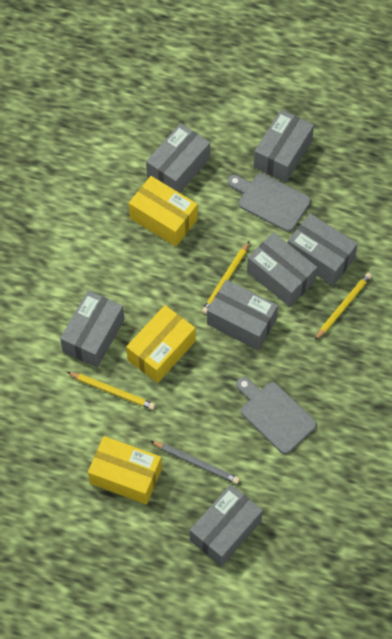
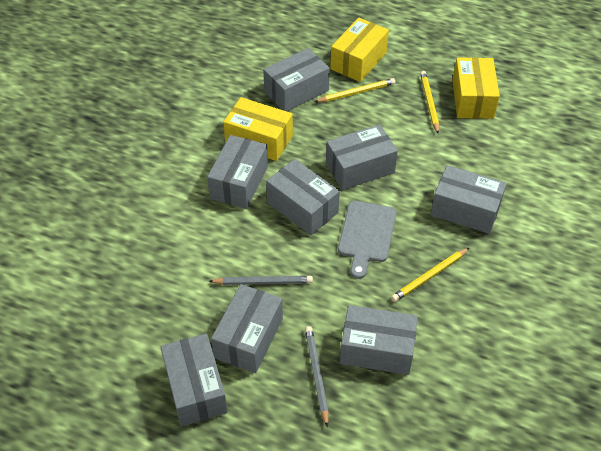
grey box: [60,290,124,368] [146,123,210,193] [190,484,263,567] [207,280,278,350] [247,232,317,307] [254,109,314,183] [288,214,358,286] = 7 -> [161,333,228,426] [207,135,268,209] [211,284,283,373] [263,48,330,111] [266,159,340,235] [326,124,398,190] [340,305,418,375] [431,165,507,234] = 8
grey cutting board: [228,173,311,232] [236,377,317,454] = 2 -> [338,201,396,279] = 1
grey pencil: [151,441,240,484] = 1 -> [208,276,313,285] [305,326,329,428] = 2

